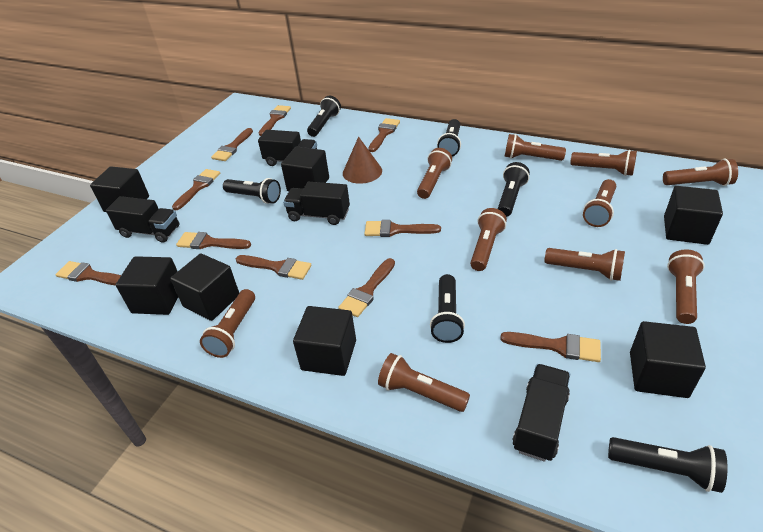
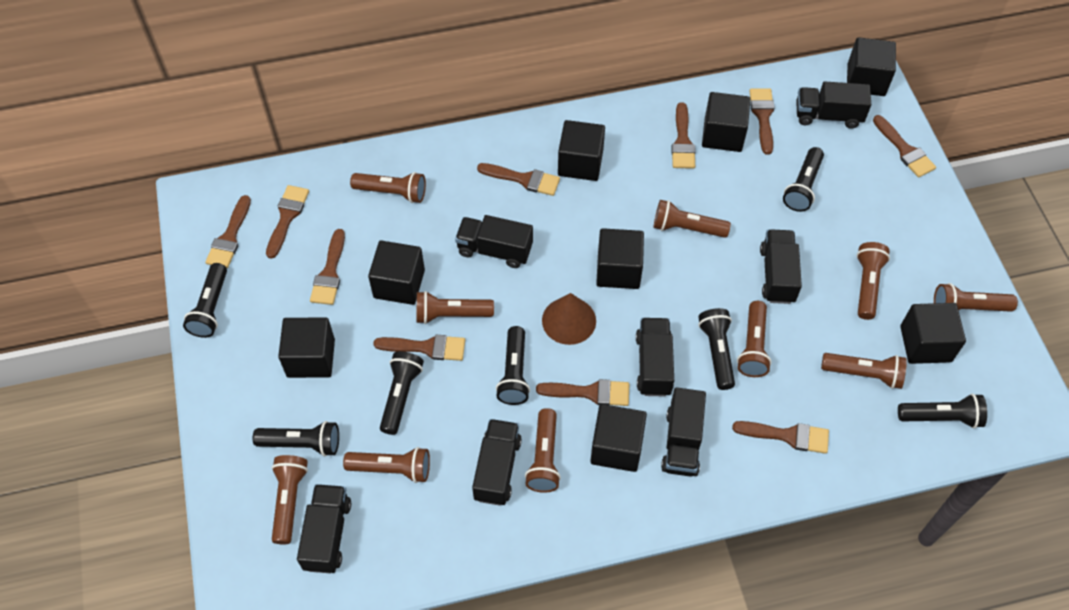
black cube: [90,166,149,212] [116,256,178,315] [170,253,239,321] [281,147,329,192] [293,306,356,376] [630,321,706,398] [664,186,723,245] = 7 -> [278,318,335,378] [368,241,425,305] [558,120,605,181] [590,404,647,472] [596,228,644,289] [702,92,750,152] [847,37,896,96] [900,303,966,364] = 8
black flashlight: [223,178,281,204] [307,96,341,137] [430,274,465,343] [437,119,461,156] [498,162,530,217] [608,437,728,493] = 6 -> [183,263,227,338] [253,421,339,456] [380,351,424,435] [496,326,530,405] [698,308,735,390] [783,147,824,212] [898,394,987,428] = 7
black truck: [106,196,180,243] [258,130,317,166] [283,182,350,225] [513,364,570,462] = 4 -> [297,484,351,573] [455,215,533,268] [472,419,522,506] [636,318,674,396] [661,387,706,477] [760,229,802,304] [796,82,871,129] = 7

